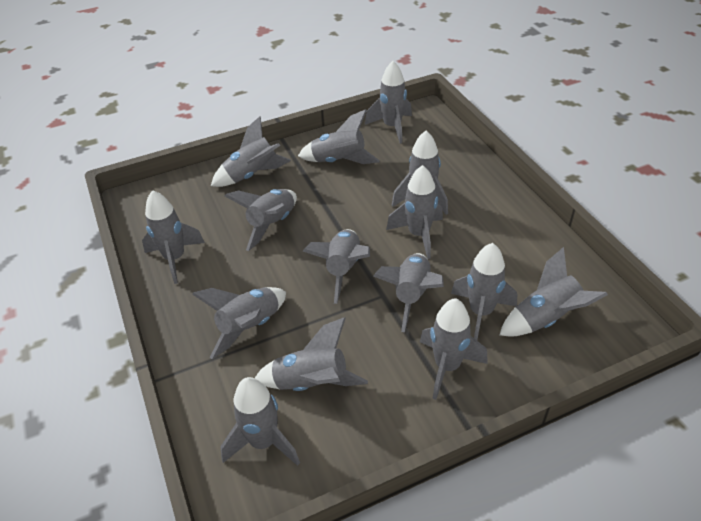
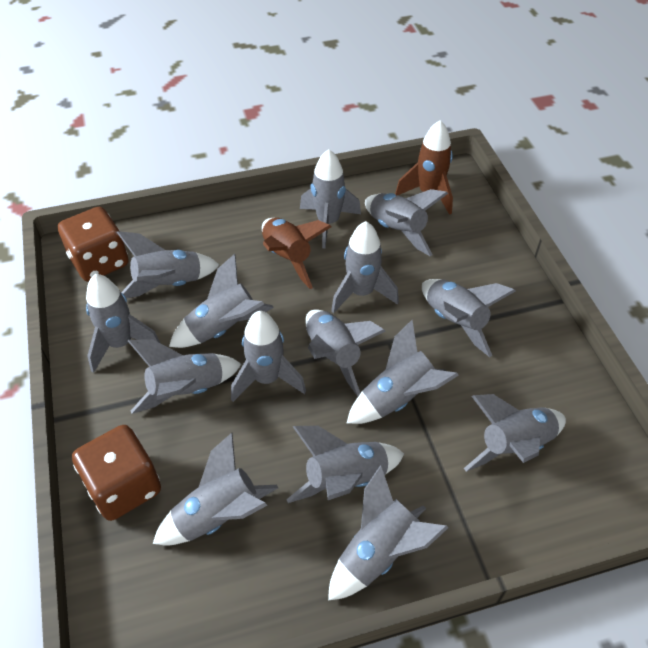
brown dice: none = 0 -> [58,207,128,282] [72,425,161,521] = 2
brown rocket: none = 0 -> [262,218,331,289] [395,120,453,215] = 2

